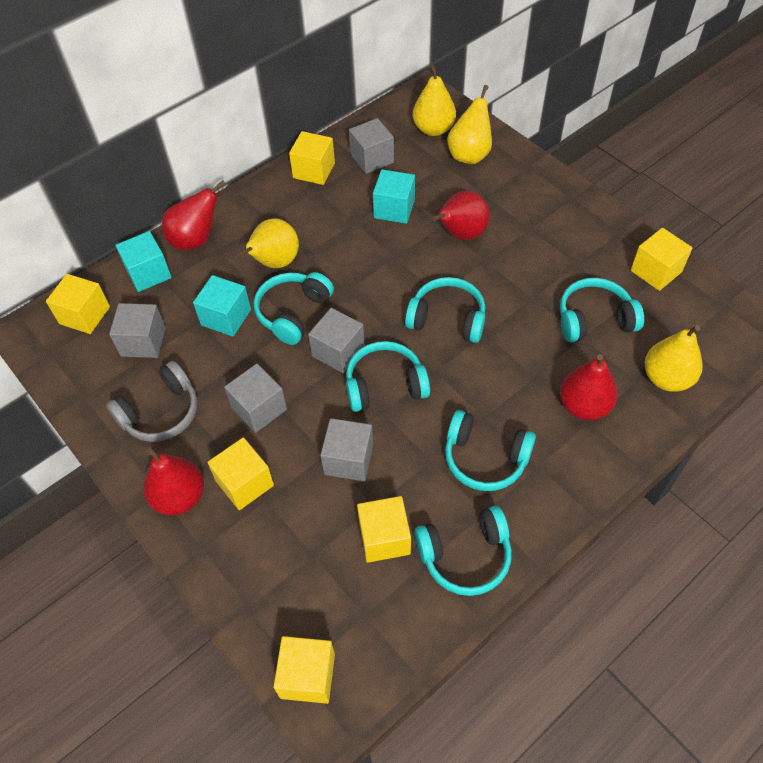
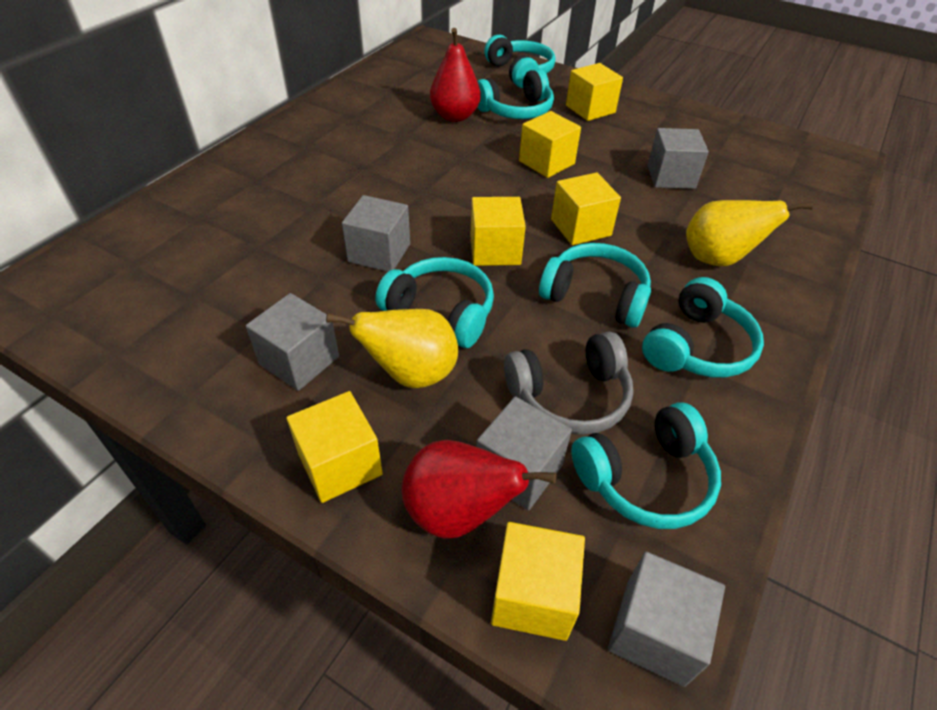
red pear: [143,447,204,515] [162,180,226,250] [433,191,489,240] [560,354,618,420] = 4 -> [402,440,556,539] [430,28,481,122] = 2
turquoise cube: [115,231,172,292] [193,275,251,337] [373,169,415,224] = 3 -> none = 0
yellow pear: [239,218,299,268] [412,64,456,136] [447,85,492,164] [645,325,703,392] = 4 -> [326,309,458,388] [686,200,813,266] = 2

